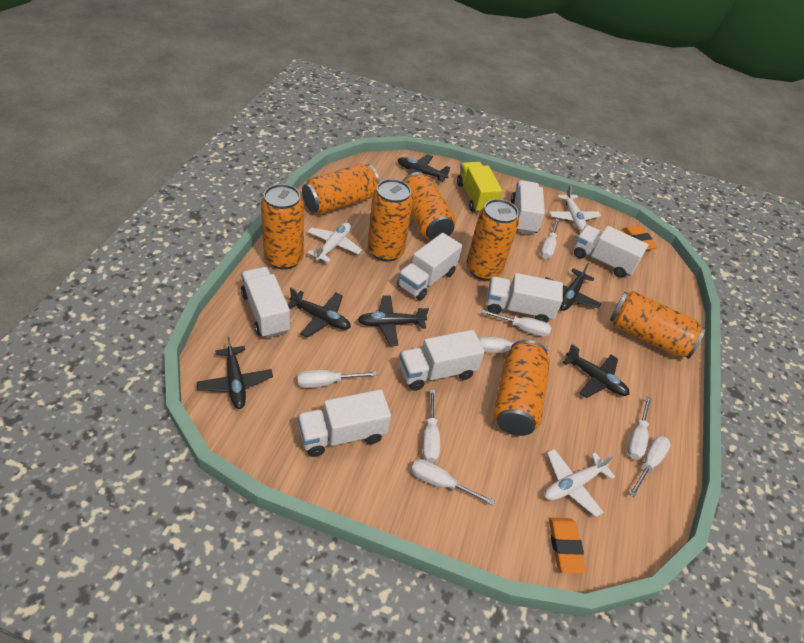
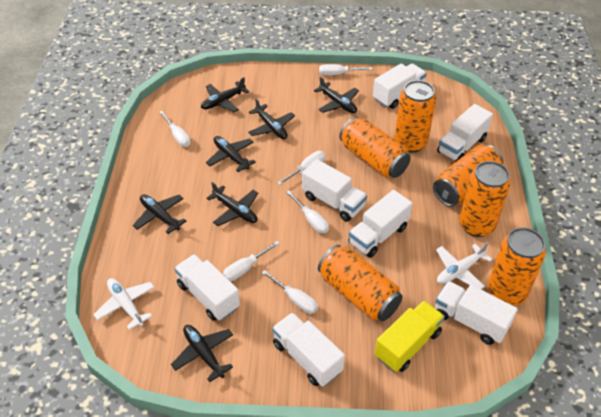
black plane: [197,336,273,409] [288,288,351,338] [358,295,429,346] [398,154,450,182] [545,263,602,311] [563,344,630,398] = 6 -> [133,194,187,234] [171,325,233,382] [201,77,249,113] [206,136,256,172] [206,182,258,226] [248,99,295,139] [314,77,359,113] = 7
orange can: [261,184,304,270] [302,164,380,215] [368,179,413,262] [403,172,456,241] [467,199,519,281] [493,340,550,436] [610,291,706,359] = 7 -> [318,245,402,321] [339,117,411,178] [395,80,436,152] [433,144,503,207] [459,161,511,237] [488,227,546,305] = 6
orange eraser: [549,518,586,573] [622,225,658,250] = 2 -> none = 0
white plane: [307,223,362,263] [544,449,615,517] [549,185,601,231] = 3 -> [93,278,154,330] [436,242,492,289] = 2
white screwdriver: [297,370,377,388] [411,459,495,505] [423,389,440,463] [478,336,548,353] [481,309,551,337] [541,219,560,259] [627,396,652,460] [629,436,671,497] = 8 -> [159,111,191,147] [223,241,280,281] [262,270,318,314] [277,151,326,185] [286,191,329,233] [319,64,372,75] = 6

